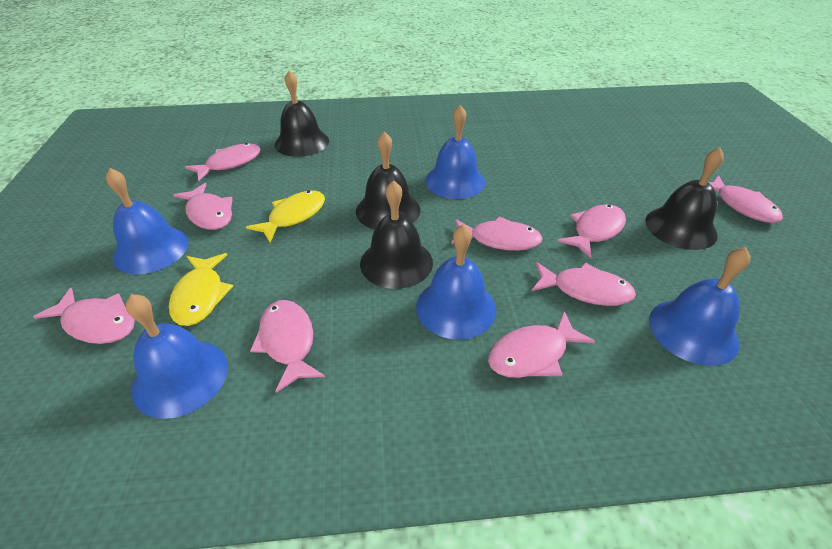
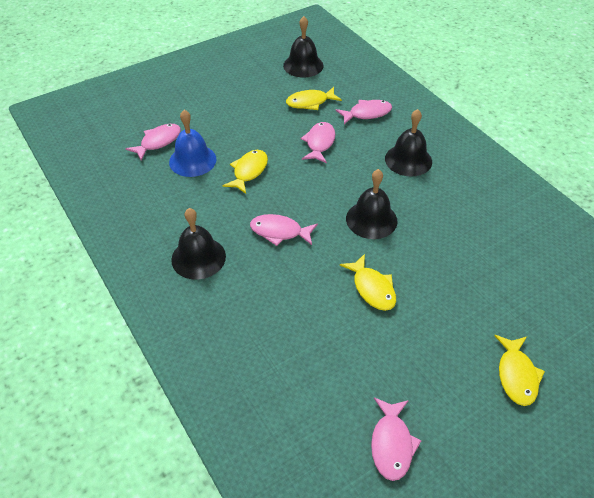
blue bell: [106,168,188,274] [126,294,228,419] [416,224,496,340] [425,105,485,199] [649,247,751,366] = 5 -> [169,110,216,177] = 1
pink fish: [33,288,135,344] [173,183,233,230] [185,143,261,181] [250,300,325,393] [451,216,543,251] [488,311,595,378] [532,262,636,306] [557,204,626,258] [708,175,783,223] = 9 -> [125,124,181,161] [250,214,318,246] [300,122,336,163] [336,100,392,124] [371,397,421,481] = 5
yellow fish: [169,253,233,326] [246,190,325,243] = 2 -> [223,150,268,194] [286,87,342,110] [340,254,396,311] [494,335,545,406] = 4

